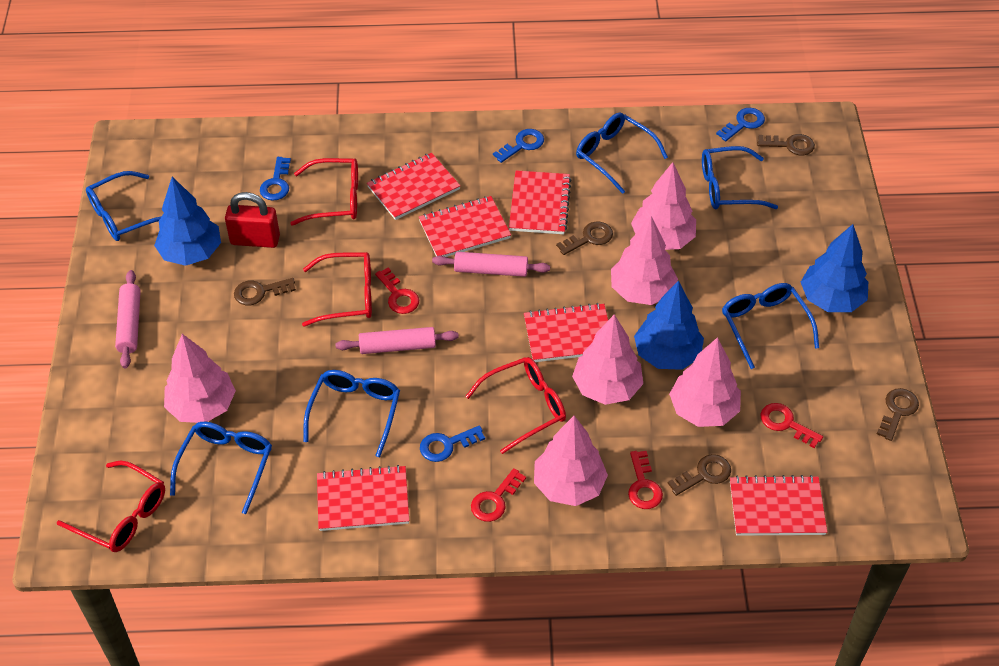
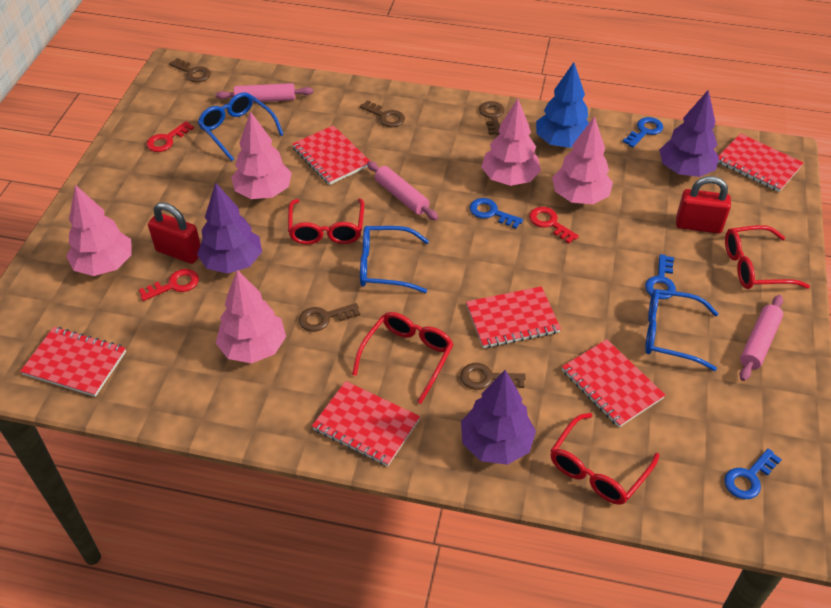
blue glasses: [86,171,162,241] [170,422,272,514] [303,370,400,457] [576,112,668,194] [702,146,778,209] [722,283,819,369] = 6 -> [198,92,284,161] [360,226,429,293] [645,289,719,371] = 3
blue tree: [154,177,221,266] [634,280,704,370] [801,224,868,312] = 3 -> [536,62,589,148] = 1
pink tree: [164,334,236,423] [534,416,608,506] [572,314,643,405] [611,216,678,305] [631,162,696,250] [669,337,741,427] = 6 -> [66,185,132,276] [216,270,286,363] [231,111,292,199] [481,99,541,186] [552,116,613,204] = 5
purple tree: none = 0 -> [197,183,262,274] [461,370,536,465] [659,90,719,177] = 3
red key: [375,268,419,314] [471,468,526,522] [628,451,663,509] [761,403,823,448] = 4 -> [139,269,199,301] [146,121,194,152] [529,207,579,244] = 3
red padlock: [225,192,280,248] = 1 -> [148,202,201,264] [676,176,731,233] = 2

